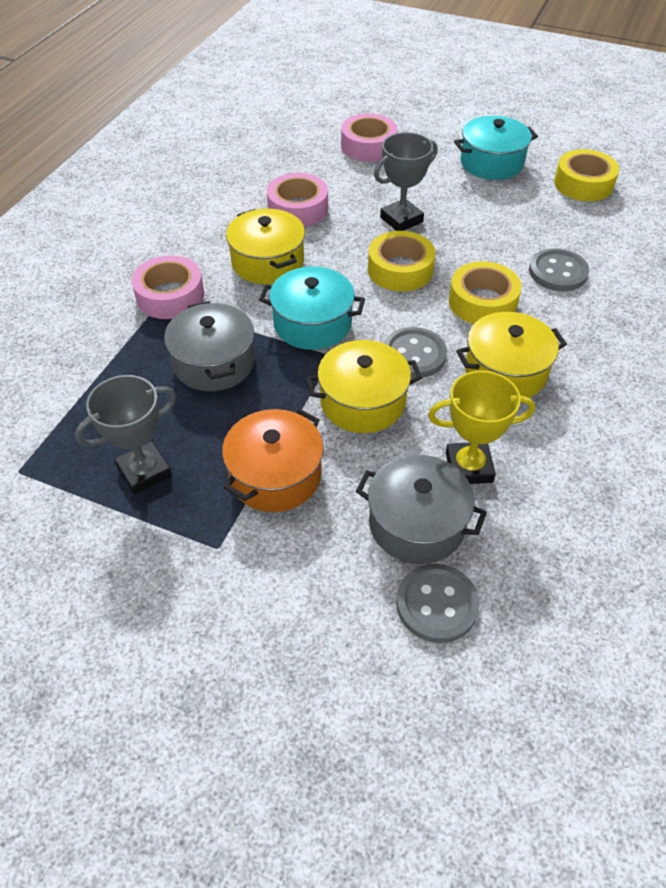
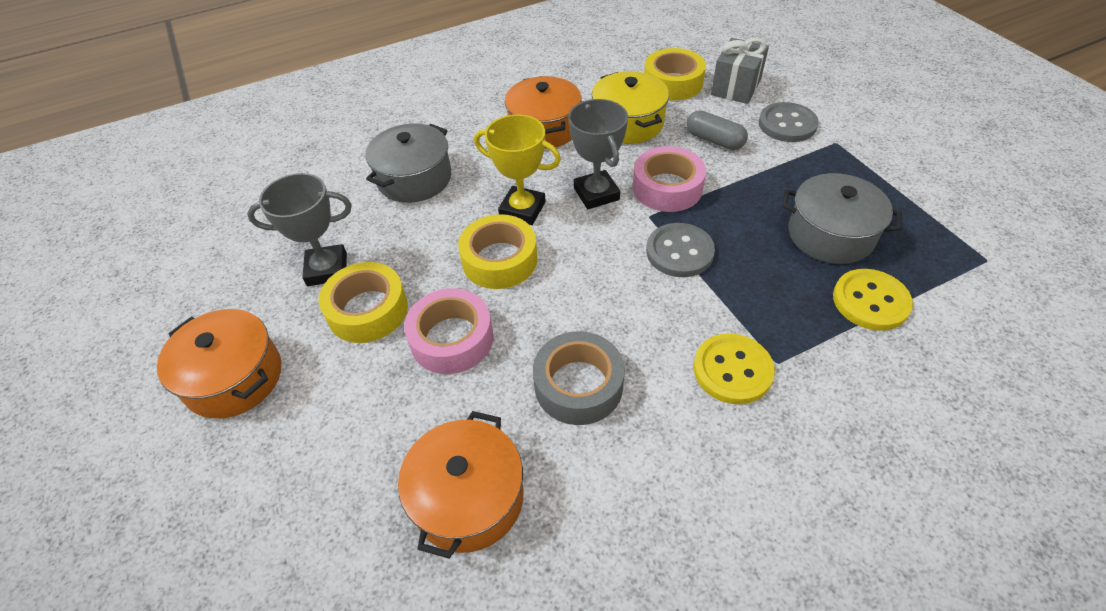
grey button: [384,327,447,378] [396,564,480,643] [529,248,589,291] = 3 -> [646,223,715,277] [759,102,819,142] = 2
grey capsule: none = 0 -> [686,110,748,150] = 1
grey gift: none = 0 -> [711,38,769,104] = 1
grey tape: none = 0 -> [533,331,625,425] = 1
orange pot: [222,409,324,512] = 1 -> [157,309,281,419] [398,411,523,559] [505,76,582,149] = 3
pink tape: [131,255,204,319] [267,173,328,227] [341,113,397,162] = 3 -> [404,288,494,374] [633,146,706,212] = 2
turquoise pot: [259,266,365,350] [454,116,538,180] = 2 -> none = 0
yellow button: none = 0 -> [694,333,775,404] [833,269,913,331] = 2
yellow pot: [226,209,305,284] [306,340,422,433] [456,312,567,398] = 3 -> [592,71,669,144] = 1

